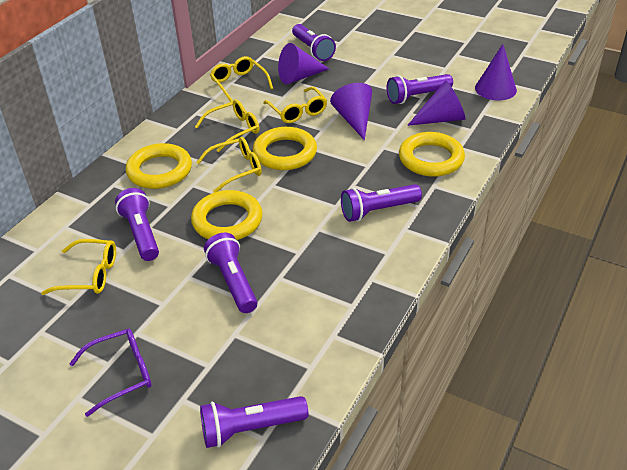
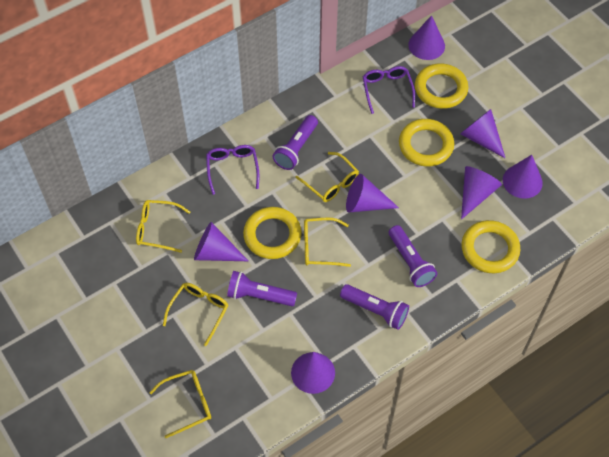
purple cone: [278,43,329,84] [330,83,372,140] [407,80,466,126] [475,44,517,100] = 4 -> [194,222,248,261] [291,352,335,394] [346,174,399,213] [408,15,445,60] [460,109,506,159] [461,166,502,220] [503,155,543,199] = 7
purple flashlight: [115,188,159,261] [200,396,308,448] [204,233,258,313] [292,24,336,61] [341,184,422,222] [386,74,453,104] = 6 -> [227,271,297,306] [273,115,318,170] [340,284,409,330] [389,225,437,287] = 4
purple glasses: [69,329,152,417] = 1 -> [206,145,259,195] [363,66,415,114] = 2

